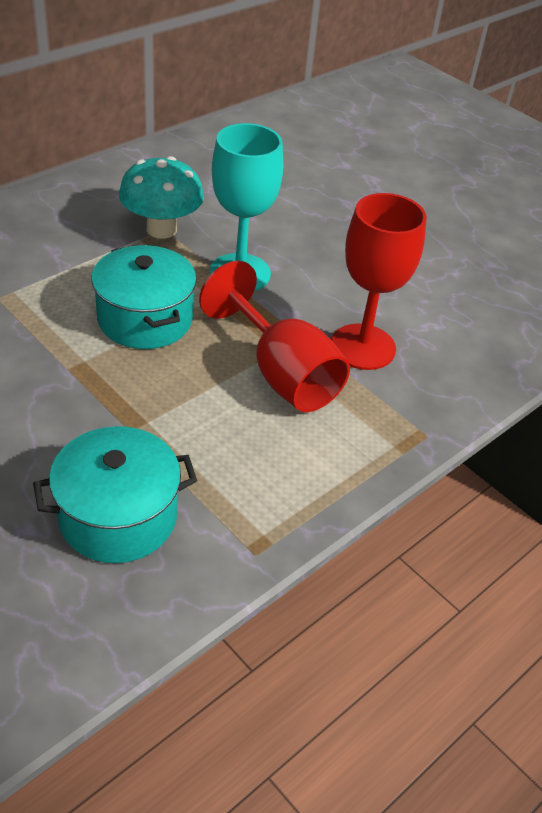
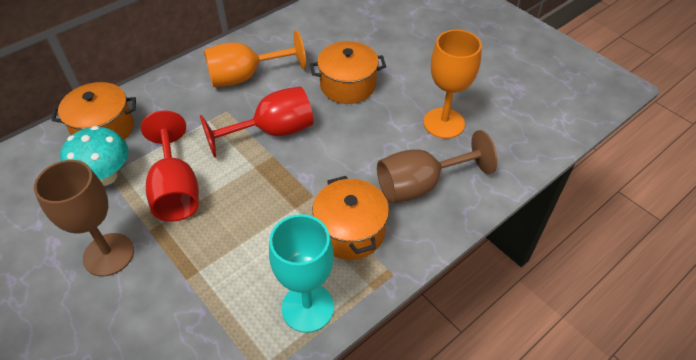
brown goblet: none = 0 -> [34,160,134,277] [377,130,498,203] = 2
orange goblet: none = 0 -> [204,30,306,87] [424,29,482,139] = 2
orange pot: none = 0 -> [52,82,136,140] [310,41,386,104] [312,176,389,260] = 3
turquoise pot: [33,426,197,563] [91,245,197,349] = 2 -> none = 0

